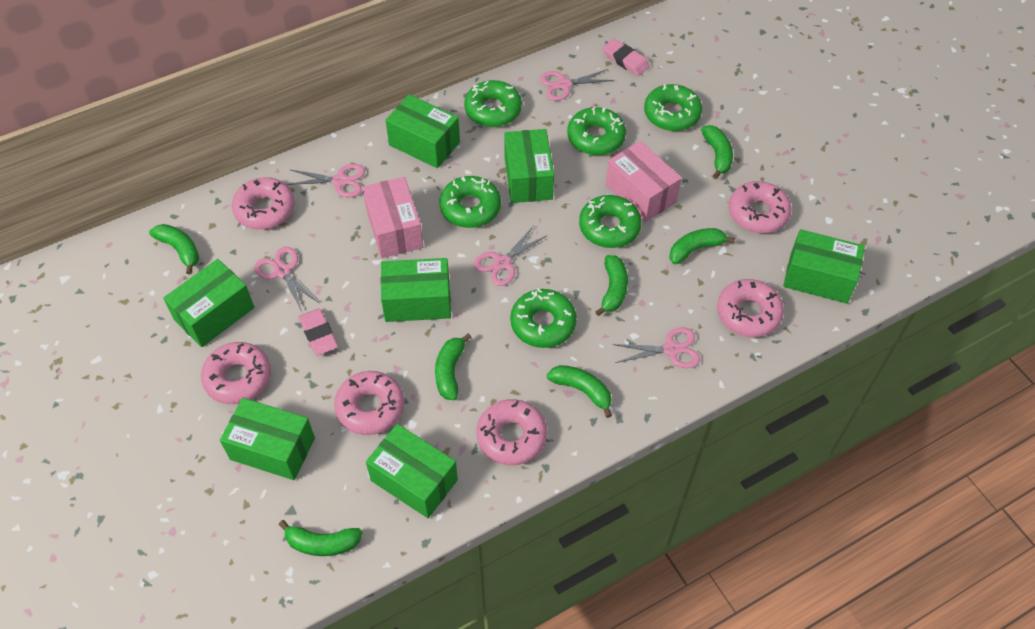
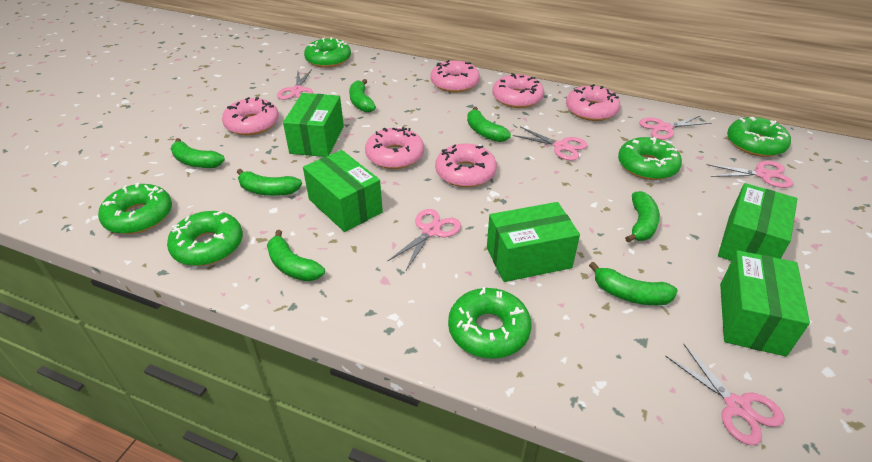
green box: [163,259,254,347] [220,398,315,480] [366,424,458,518] [381,258,451,322] [386,94,460,168] [504,129,554,203] [783,229,865,303] = 7 -> [283,93,344,157] [303,150,383,232] [487,202,580,282] [718,183,797,261] [720,250,810,357] = 5
pink box: [362,177,423,258] [606,141,682,222] = 2 -> none = 0
pink eraser: [299,308,338,355] [602,39,650,76] = 2 -> none = 0
pink scissors: [254,247,319,312] [286,164,365,197] [474,225,548,286] [540,69,614,101] [612,327,700,368] = 5 -> [277,69,313,100] [387,209,461,270] [512,127,588,161] [639,115,711,140] [665,343,785,445] [706,161,793,188] = 6

